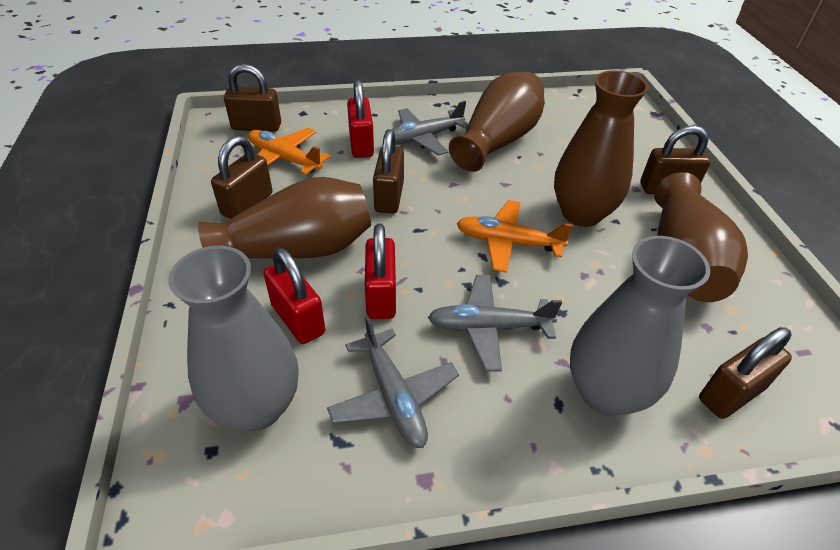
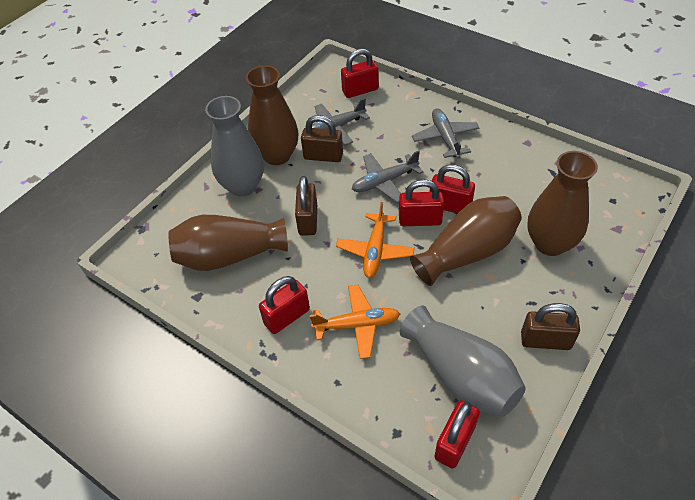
brown padlock: [211,136,273,219] [224,64,281,132] [373,129,404,213] [641,125,711,194] [699,327,792,419] = 5 -> [295,176,317,236] [301,115,343,162] [521,303,580,350] = 3
red padlock: [263,247,325,344] [347,80,374,158] [365,224,396,319] = 3 -> [259,276,310,334] [341,48,379,98] [399,179,444,226] [430,164,475,213] [434,400,480,469] = 5

